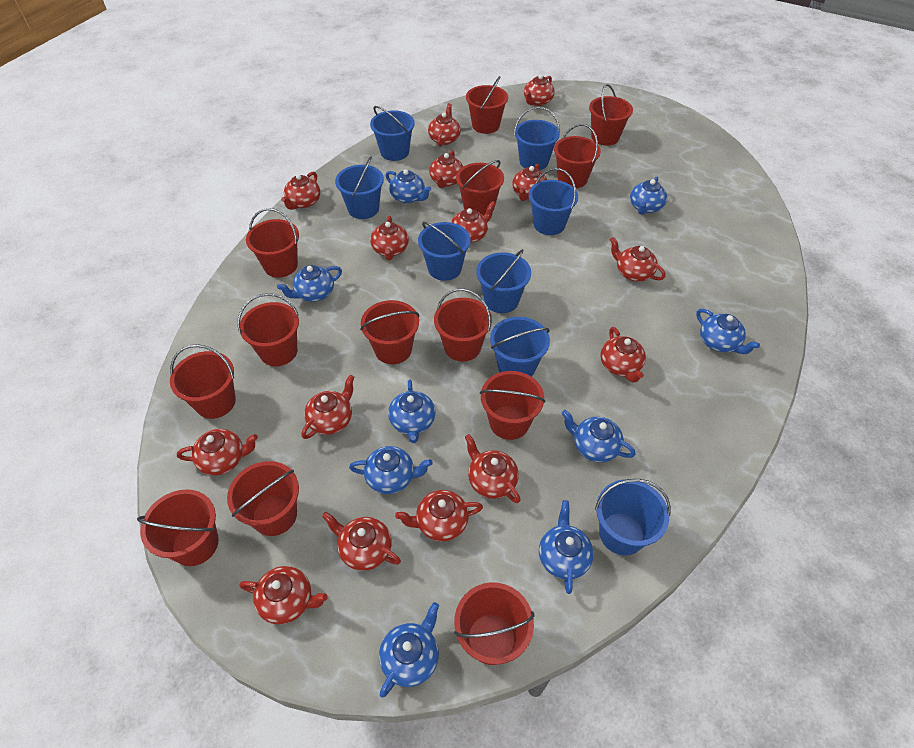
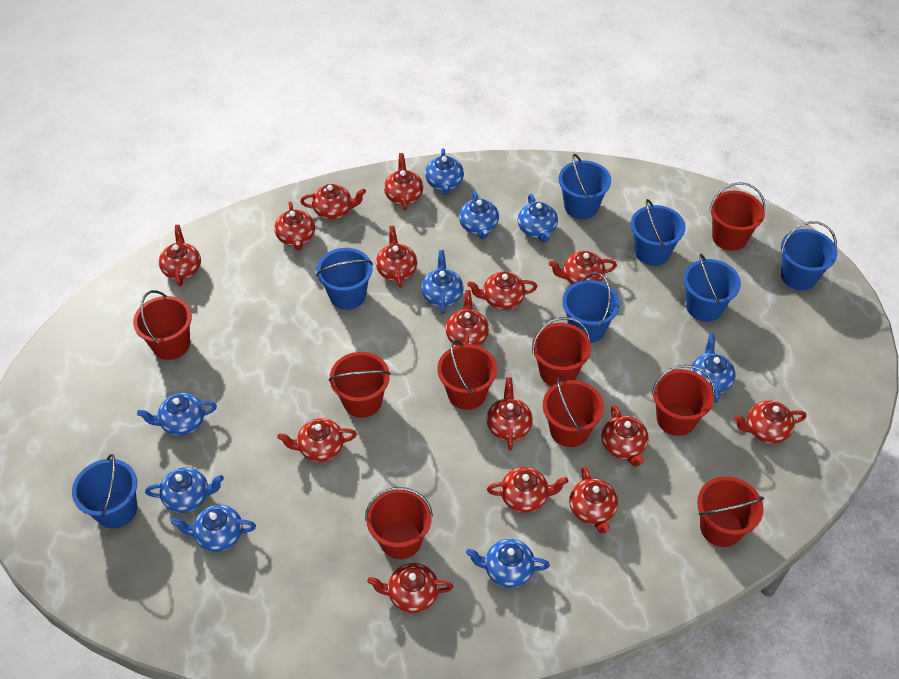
blue bucket: [335,156,384,219] [370,106,415,161] [418,222,471,281] [476,249,531,313] [490,317,550,377] [514,107,560,170] [529,168,578,235] [595,479,671,555] = 8 -> [72,454,137,528] [316,248,373,310] [559,154,611,219] [562,273,620,343] [631,199,685,266] [683,254,741,322] [781,221,837,290] = 7
red bucket: [137,489,219,566] [170,344,236,419] [227,461,299,536] [238,293,299,366] [246,208,299,278] [360,300,419,364] [434,288,492,361] [454,582,535,665] [456,160,504,215] [466,76,508,134] [480,371,545,440] [554,124,601,188] [589,84,633,146] = 13 -> [133,290,192,360] [329,352,391,418] [365,487,433,559] [437,340,497,410] [532,317,591,386] [543,377,604,447] [652,365,715,436] [697,476,764,547] [709,182,765,251] = 9

